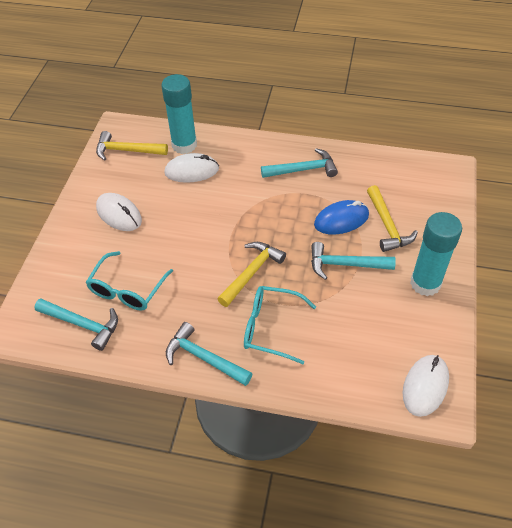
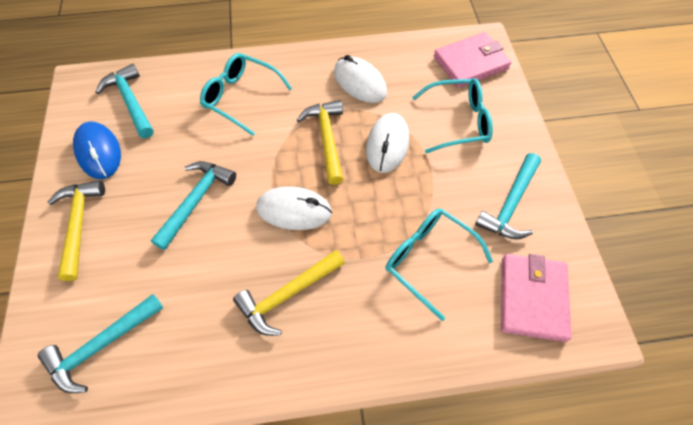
pink wallet: none = 0 -> [434,32,511,88] [501,254,571,342] = 2
turquoise glasses: [86,251,173,311] [244,286,316,364] = 2 -> [200,53,292,136] [386,208,493,321] [412,78,493,154] = 3
turquoise glue stick: [161,74,197,154] [410,212,462,296] = 2 -> none = 0

